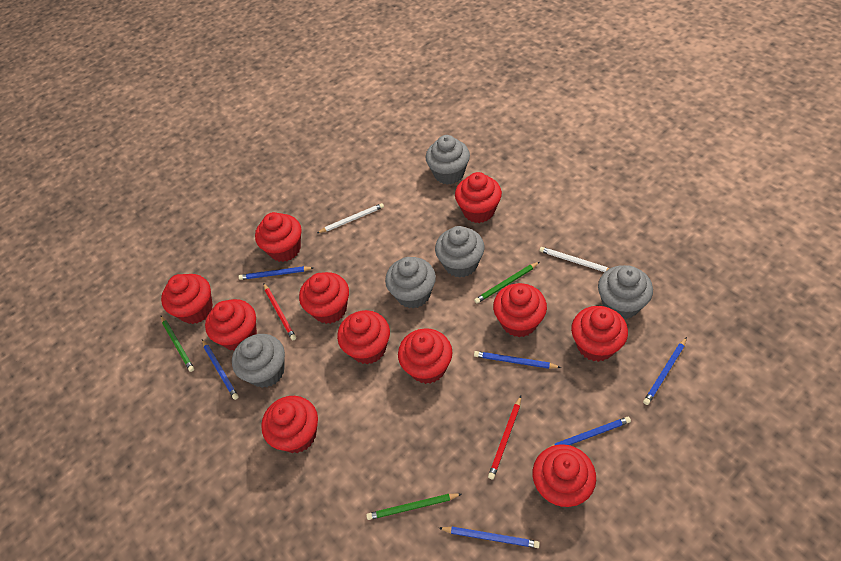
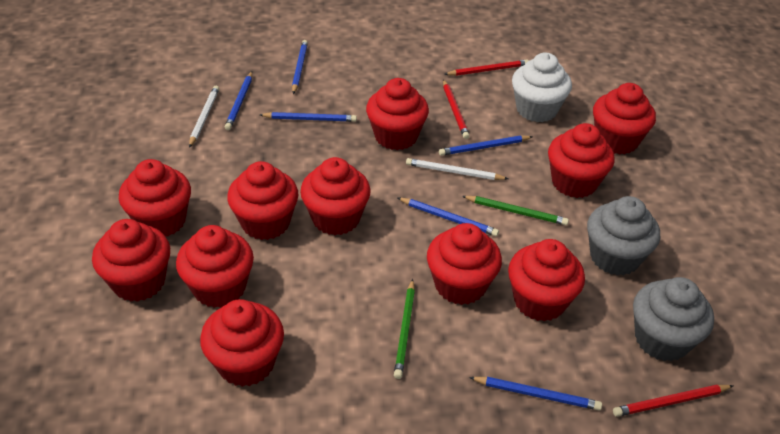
green pencil: [161,316,194,372] [366,494,462,520] [474,262,539,304] = 3 -> [394,279,415,379] [462,196,569,225] = 2
grey cupcake: [232,334,285,388] [385,257,436,308] [425,135,470,185] [435,226,484,278] [598,265,653,319] = 5 -> [587,196,660,276] [633,277,714,361] = 2
red pencil: [263,283,296,340] [488,396,521,479] = 2 -> [443,79,470,139] [444,60,529,76] [613,385,734,417] = 3
white cupcake: none = 0 -> [512,52,572,122] = 1

